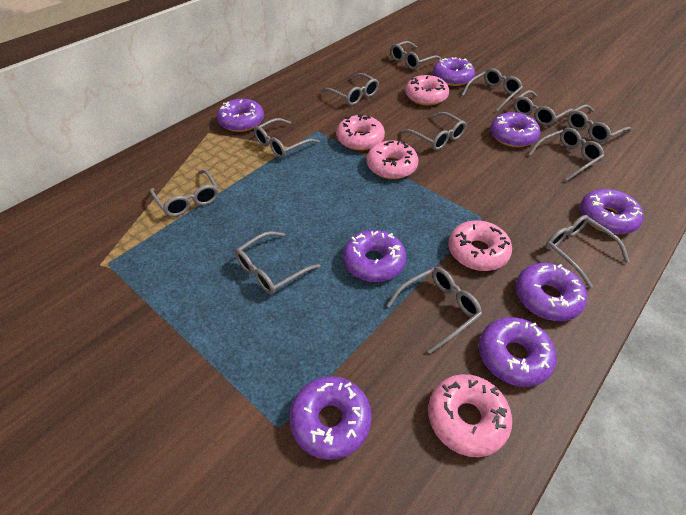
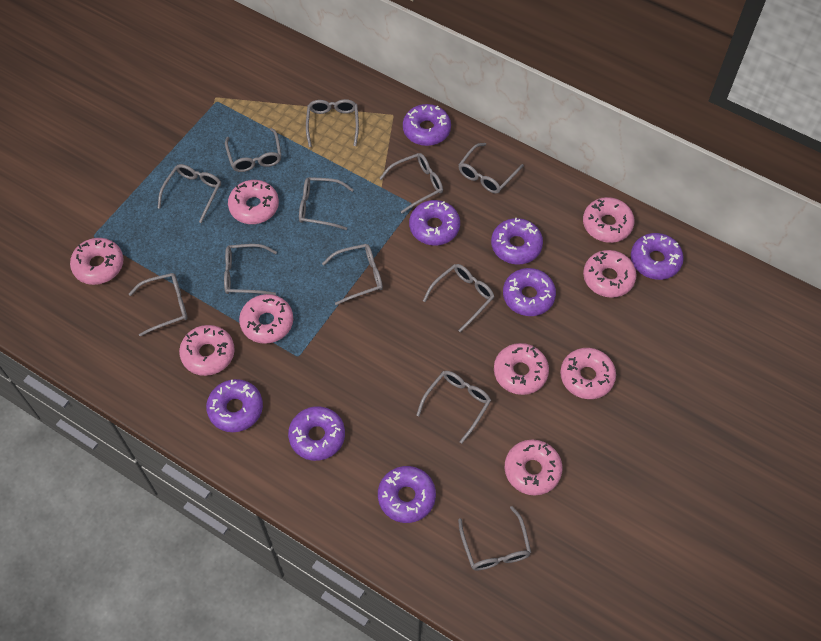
pink donut: [336,114,385,151] [366,140,419,179] [405,75,449,106] [428,374,512,457] [448,220,512,271] = 5 -> [70,238,124,285] [179,325,235,376] [228,180,279,224] [239,294,293,344] [494,343,549,395] [505,440,563,495] [560,348,616,399] [583,197,635,243] [583,250,637,298] = 9

